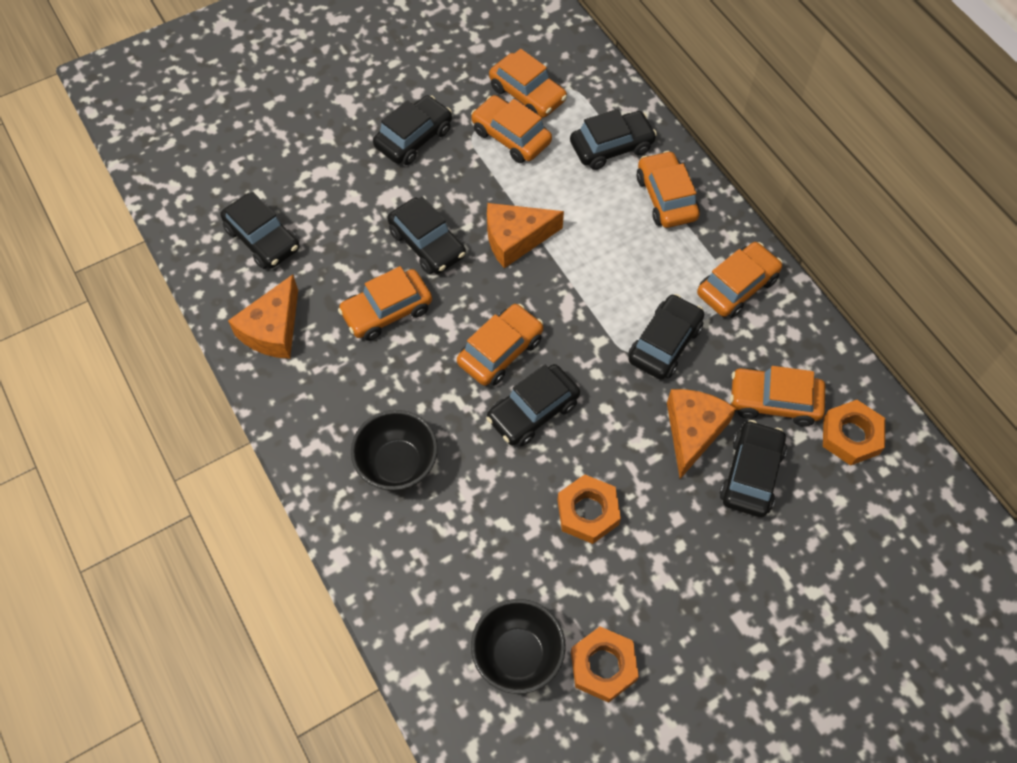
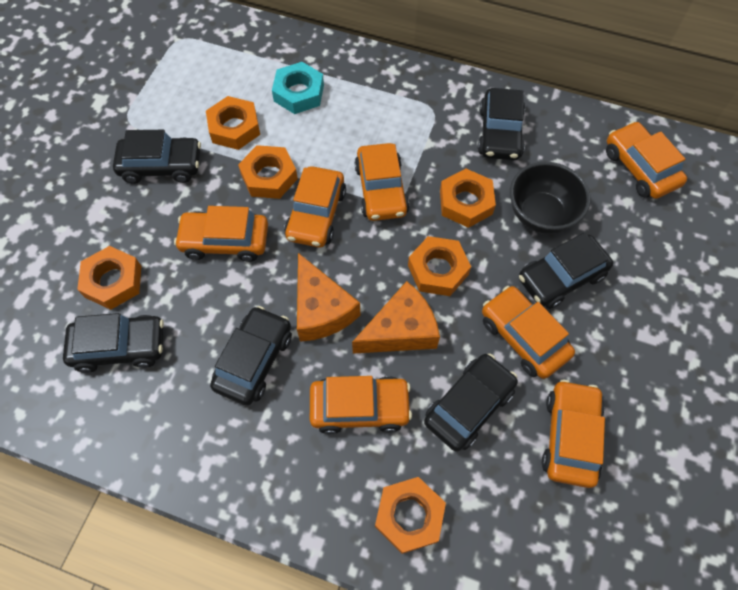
black bowl: [351,410,438,491] [471,599,566,694] = 2 -> [510,162,591,234] = 1
black car: [220,192,299,269] [373,95,452,165] [387,196,466,274] [486,364,580,446] [570,109,657,170] [628,294,704,380] [720,420,787,517] = 7 -> [63,313,164,373] [113,130,201,184] [210,306,292,405] [424,354,518,451] [478,88,525,160] [519,232,613,309] = 6
orange cheese: [228,274,298,359] [487,203,564,268] [667,389,736,479] = 3 -> [297,253,360,342] [352,281,440,354] = 2
orange nut: [557,474,621,544] [571,626,639,703] [823,400,885,466] = 3 -> [77,246,141,310] [206,96,260,150] [238,145,298,199] [375,477,446,554] [408,236,471,296] [440,169,496,228] = 6
turquoise nut: none = 0 -> [272,62,324,114] = 1

